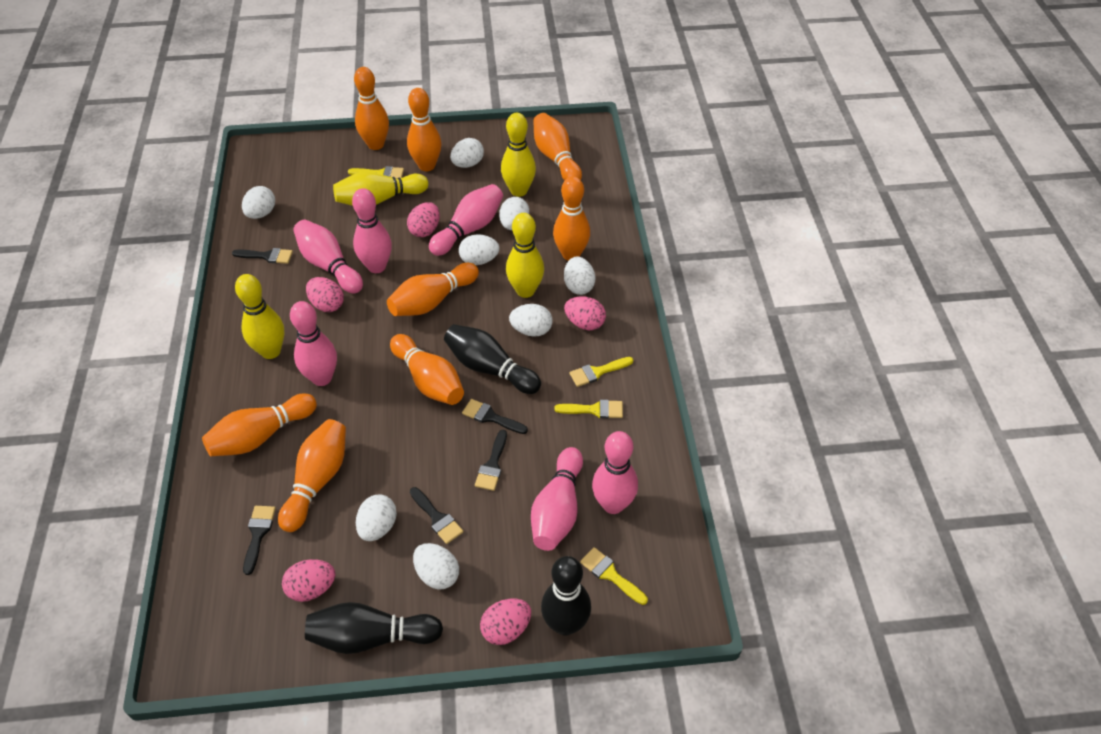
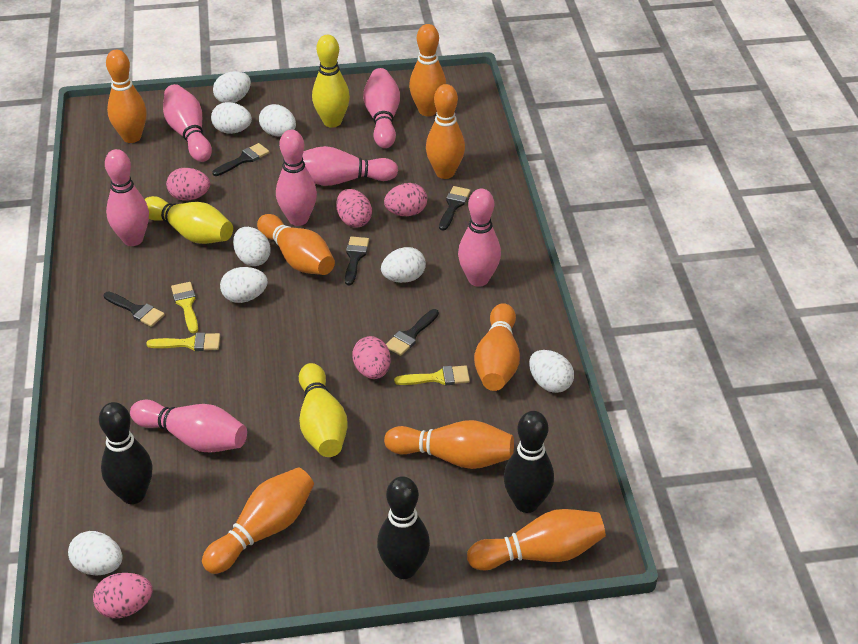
pink bowling pin: [290,301,337,386] [293,220,363,294] [352,188,392,273] [429,184,503,256] [531,447,583,551] [592,431,638,514] = 6 -> [105,149,149,246] [130,400,247,453] [163,84,212,162] [276,130,317,226] [302,146,398,186] [363,68,400,148] [458,189,501,287] = 7
yellow bowling pin: [235,274,285,359] [333,172,428,206] [501,113,536,197] [506,213,544,298] = 4 -> [144,196,233,244] [299,363,347,457] [312,35,350,128] = 3
yellow brush: [348,166,404,179] [554,400,623,419] [569,357,633,387] [580,547,648,605] = 4 -> [146,333,220,351] [171,282,198,333] [394,365,470,386] = 3

